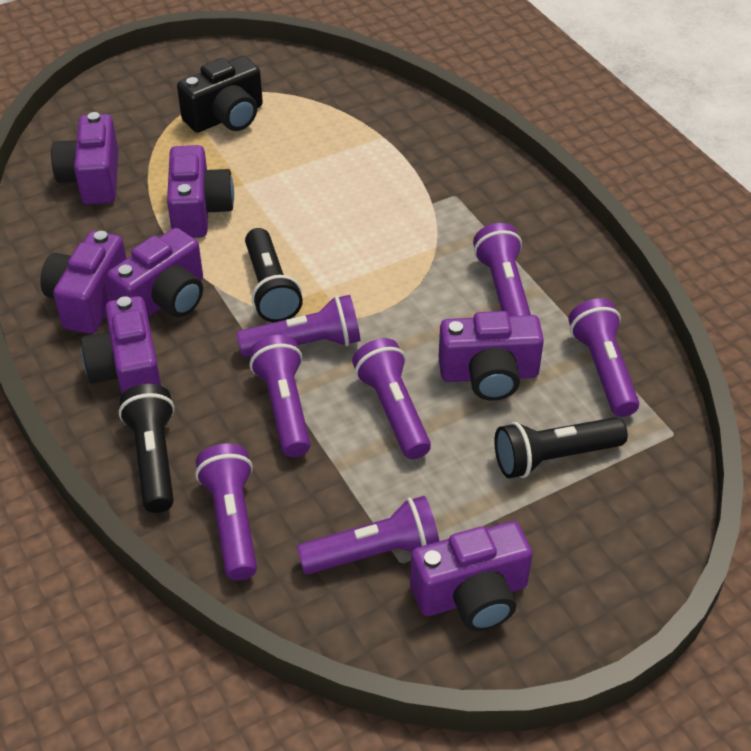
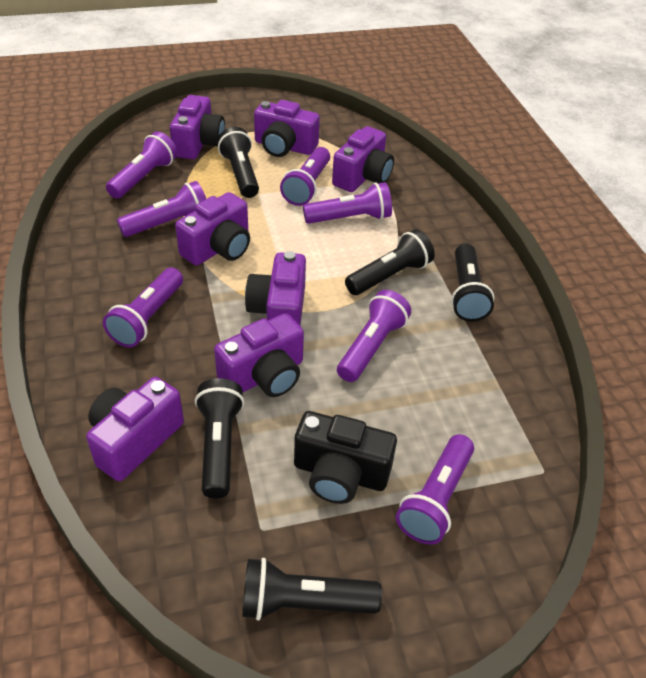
black flashlight: [119,384,175,513] [245,228,303,322] [494,417,628,478] = 3 -> [195,378,244,499] [217,127,259,198] [242,558,382,621] [345,229,435,295] [451,244,494,322] = 5

